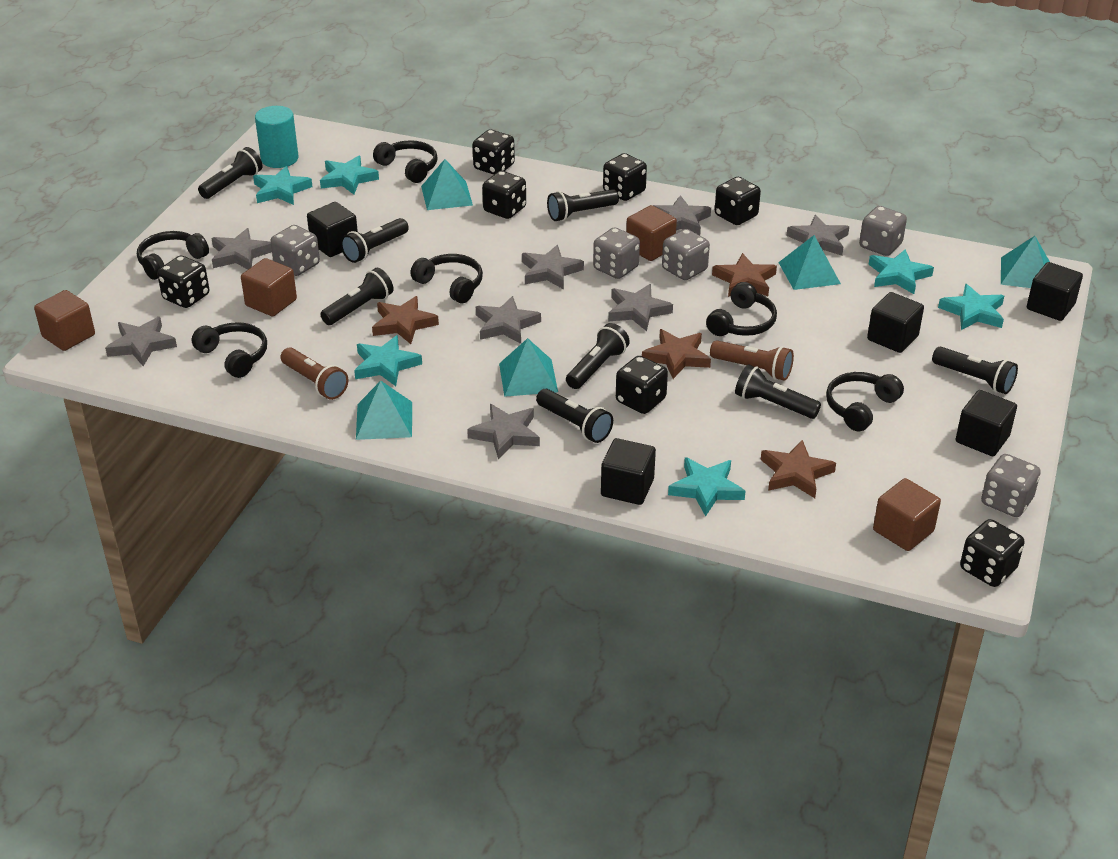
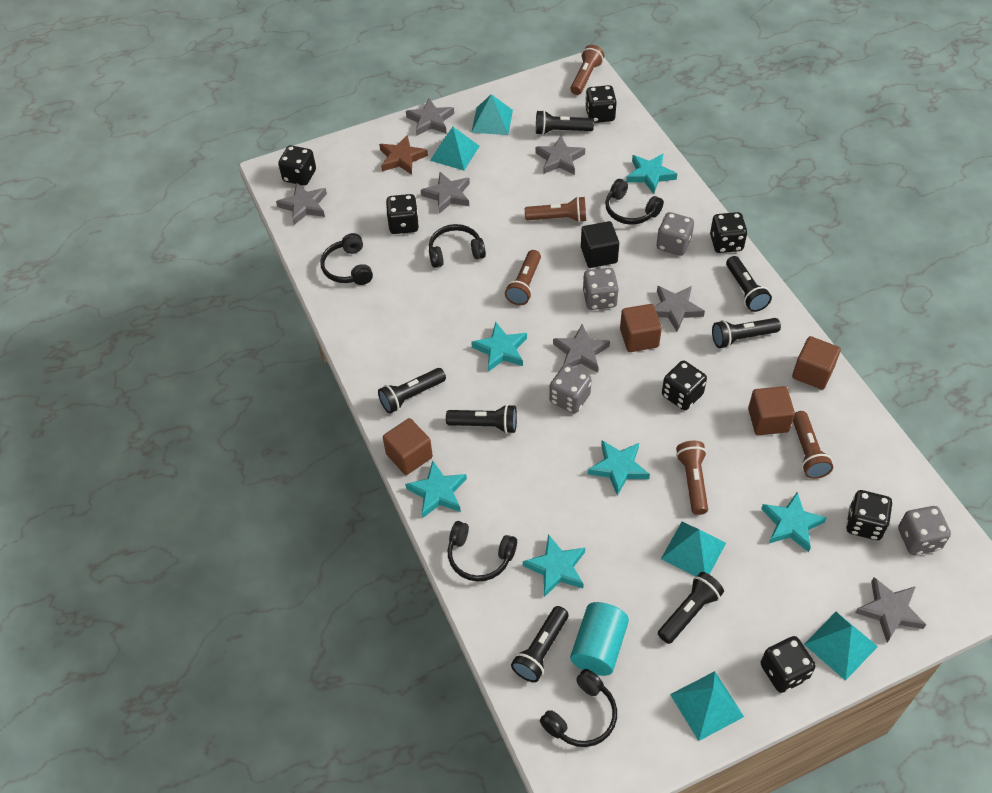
black cube: [307,202,358,257] [601,438,656,505] [867,292,924,353] [956,390,1017,456] [1027,262,1083,321] = 5 -> [581,221,619,268] = 1
black flashlight: [198,147,263,199] [320,268,394,325] [341,218,409,263] [536,389,613,443] [547,189,619,221] [566,323,630,389] [735,364,821,419] [932,347,1018,394] = 8 -> [378,368,446,413] [446,404,517,434] [511,606,569,682] [536,110,594,135] [658,572,724,644] [712,318,781,348] [726,256,772,312] = 7
black headphones: [137,231,209,280] [192,322,267,378] [373,140,438,183] [410,254,483,303] [706,282,777,336] [826,372,904,432] = 6 -> [320,233,373,285] [429,224,486,268] [448,521,517,582] [540,669,617,747] [605,179,664,225] = 5
brown flashlight: [281,347,349,400] [710,340,794,381] = 2 -> [505,250,541,305] [525,196,586,222] [570,45,604,95] [676,441,708,515] [793,411,833,479] = 5
brown star: [372,296,439,344] [642,329,711,379] [712,253,777,297] [761,440,836,498] = 4 -> [379,135,428,175] = 1
grey dice: [270,225,320,276] [593,227,640,279] [662,229,710,280] [859,206,907,256] [981,454,1041,517] = 5 -> [549,365,592,413] [583,268,619,310] [657,212,694,256] [898,506,951,555] = 4
grey star: [105,317,177,366] [211,228,272,269] [467,404,540,460] [476,296,541,344] [522,245,584,289] [608,284,673,331] [653,195,711,235] [787,215,849,255] = 8 -> [276,182,327,225] [406,98,454,136] [421,172,470,214] [535,136,585,175] [553,324,610,373] [655,286,705,332] [855,577,926,643] = 7

